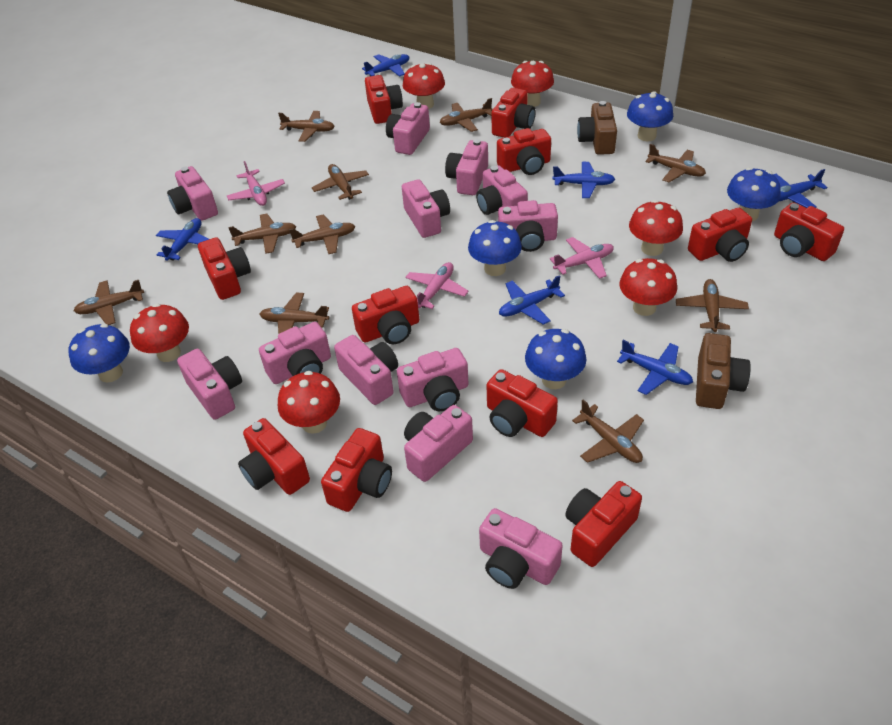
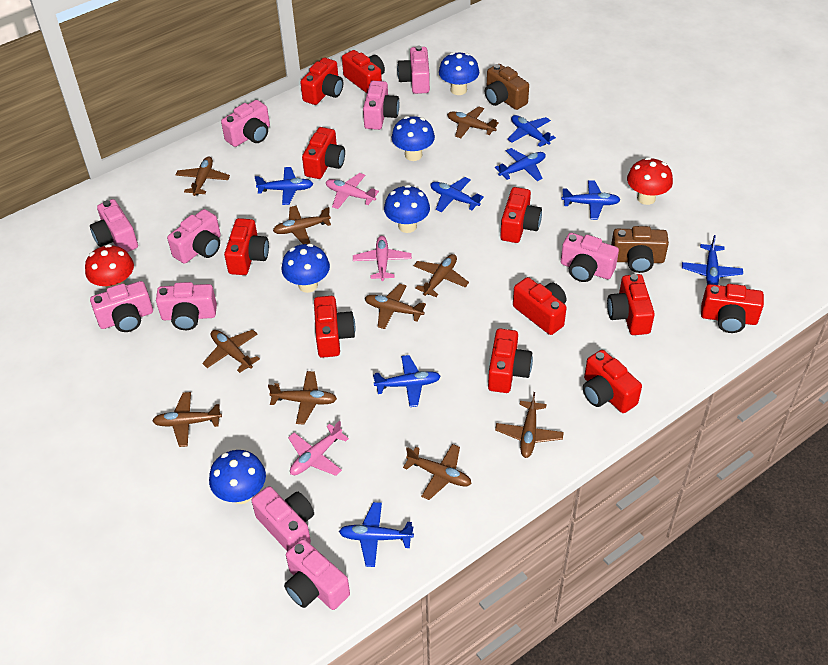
blue plane: [156,218,209,261] [362,54,409,77] [499,275,565,325] [552,162,615,198] [617,340,693,395] [773,169,828,208] = 6 -> [255,167,313,205] [339,502,414,567] [373,355,441,407] [430,177,484,212] [495,148,546,181] [507,115,556,147] [561,180,621,220] [682,235,743,285] = 8
pink camera: [167,166,218,221] [177,349,242,420] [259,322,331,384] [334,335,398,405] [386,102,430,155] [397,348,469,411] [402,179,450,238] [404,405,473,482] [445,139,488,195] [476,166,528,215] [479,508,563,589] [498,200,558,252] = 12 -> [90,199,138,252] [90,281,153,332] [156,282,217,330] [167,209,221,264] [221,100,270,147] [251,486,314,551] [284,539,350,610] [363,81,400,130] [397,46,430,94] [561,233,619,282] = 10
red mushroom: [130,304,189,362] [278,371,340,434] [403,63,445,109] [511,61,554,107] [619,258,677,316] [629,200,683,256] = 6 -> [85,244,134,290] [627,157,673,205] = 2

